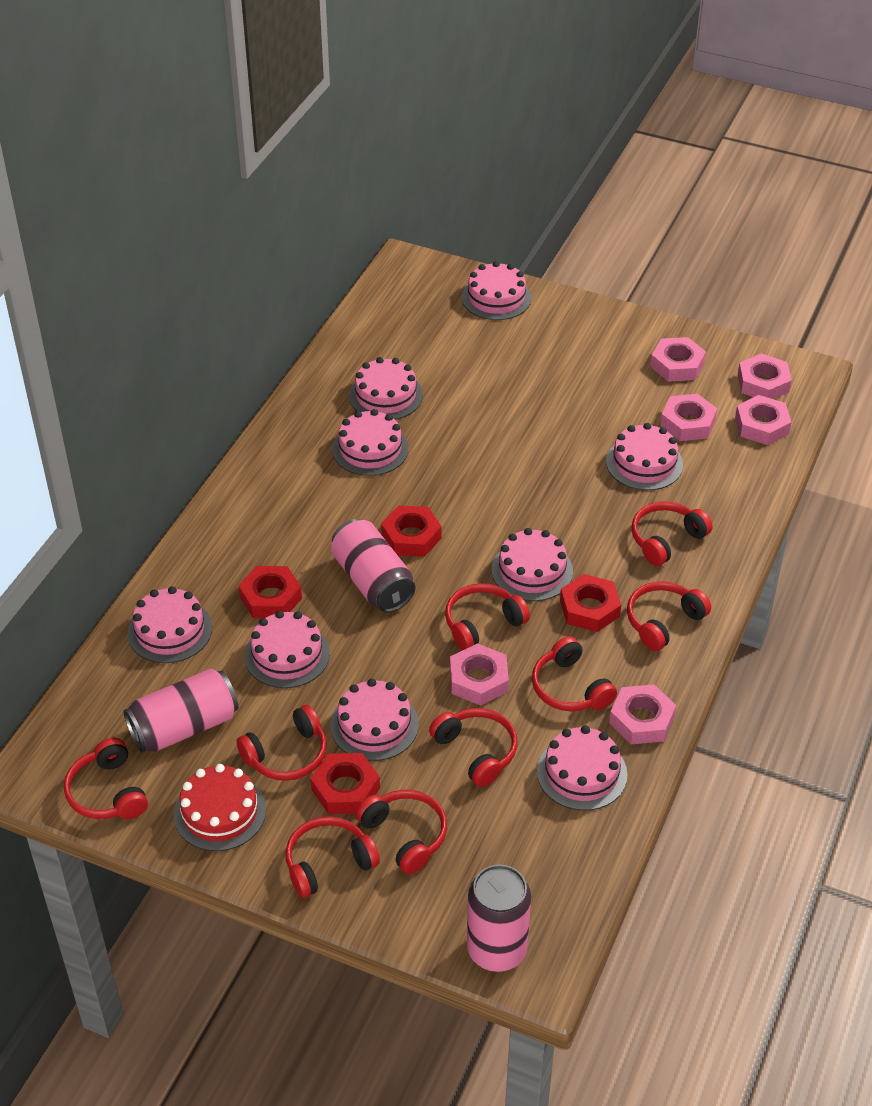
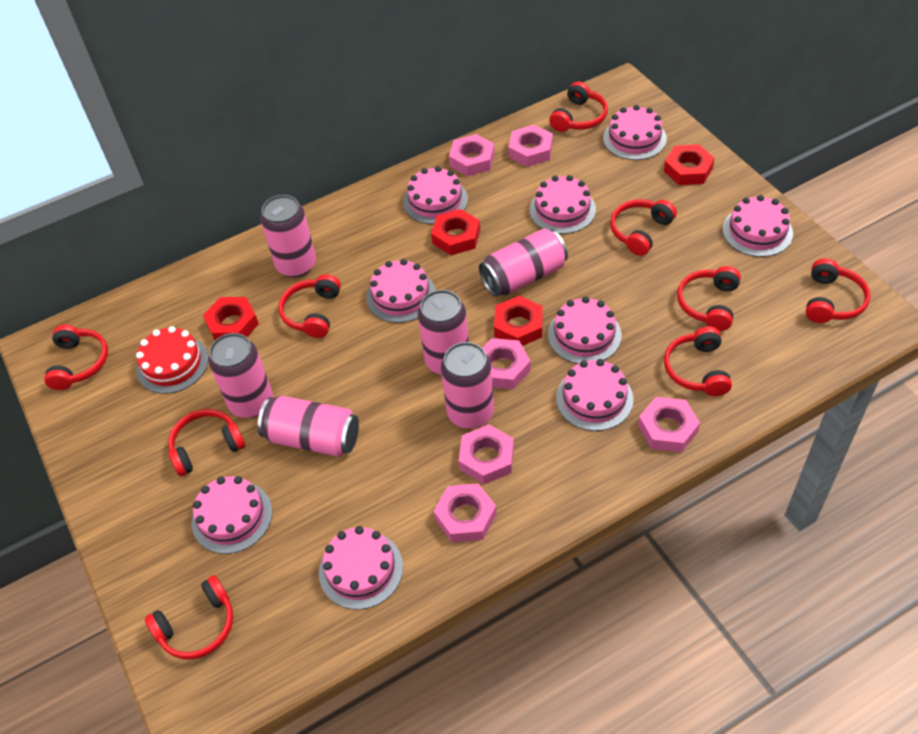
pink can: [123,668,238,753] [331,519,415,613] [467,864,531,972] = 3 -> [208,333,273,418] [258,396,359,457] [260,195,316,277] [418,290,469,375] [441,342,494,429] [479,228,568,297] = 6

